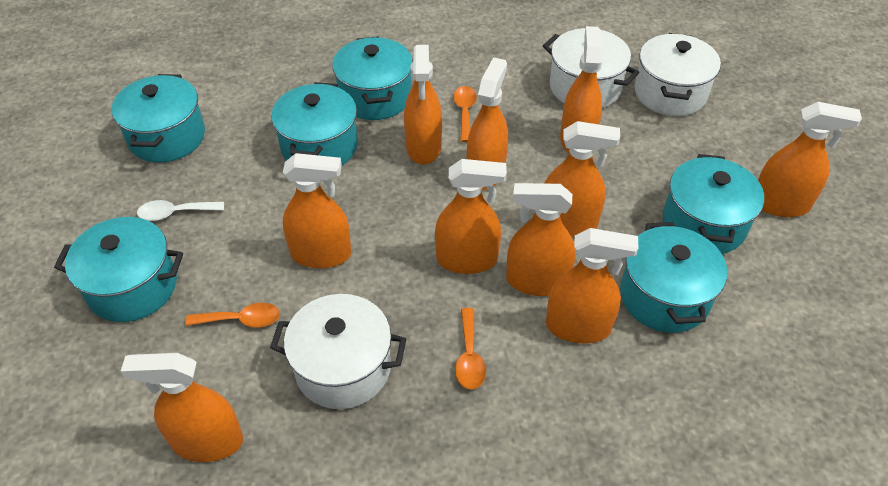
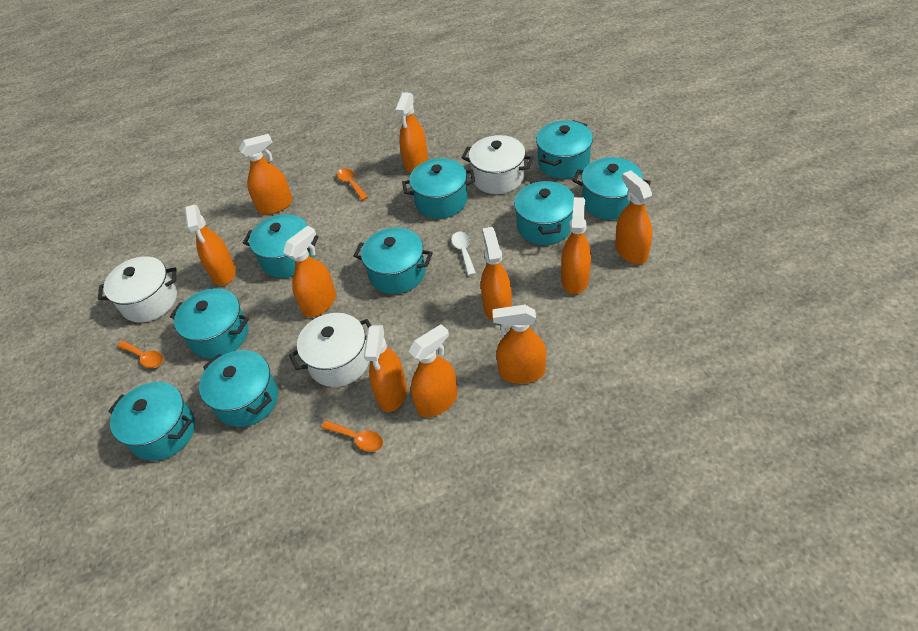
turquoise pot: [54,217,183,322] [112,74,205,163] [271,82,358,165] [332,36,413,120] [620,222,727,333] [663,154,764,254] = 6 -> [108,382,195,461] [170,288,249,359] [199,350,278,427] [243,214,319,278] [354,228,433,294] [402,158,475,219] [514,180,574,245] [536,120,593,179] [573,157,651,220] = 9

